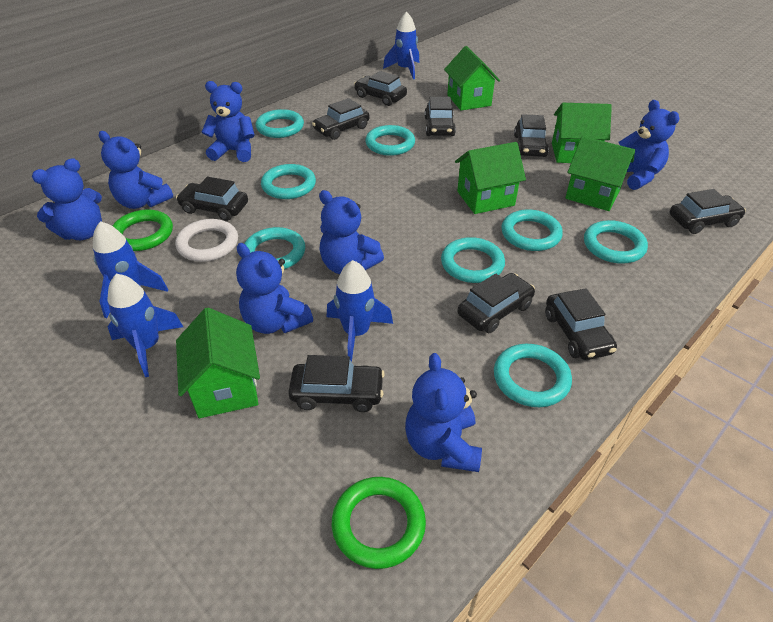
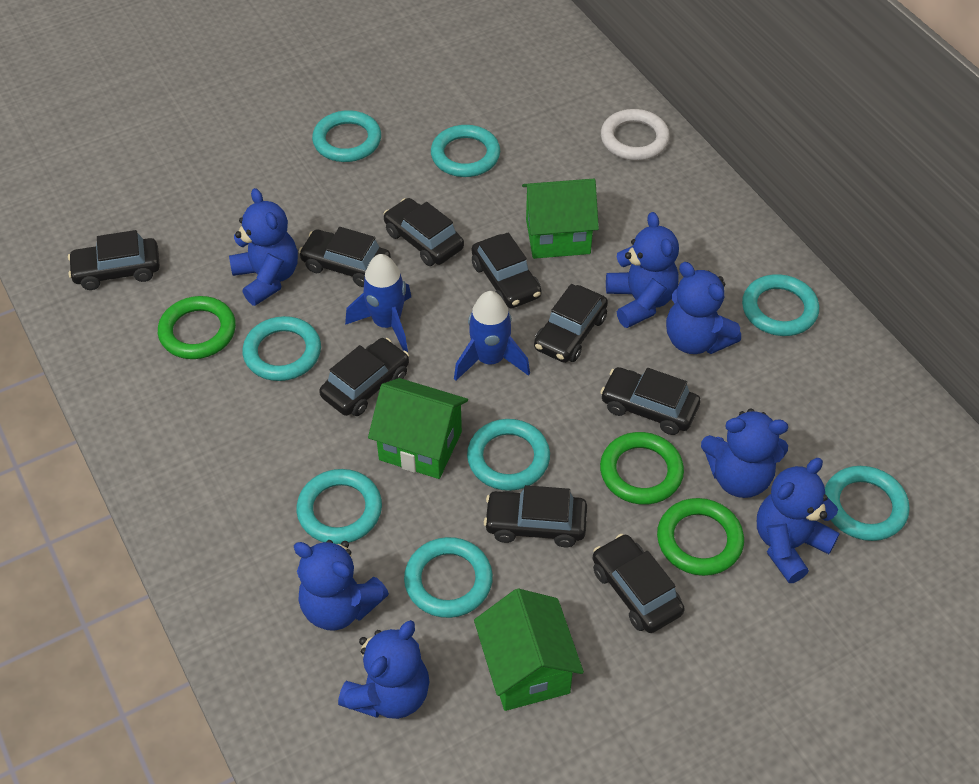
blue rocket: [93,221,168,318] [107,274,183,377] [327,260,393,362] [383,12,419,79] = 4 -> [345,254,411,352] [454,291,530,381] = 2
green house: [176,307,260,418] [444,46,500,111] [455,142,526,214] [552,103,612,163] [565,136,635,211] = 5 -> [368,378,468,479] [474,589,584,711] [522,179,599,259] = 3
green ring: [113,209,173,251] [332,477,426,569] = 2 -> [158,296,236,359] [600,432,684,505] [657,498,744,576] = 3

